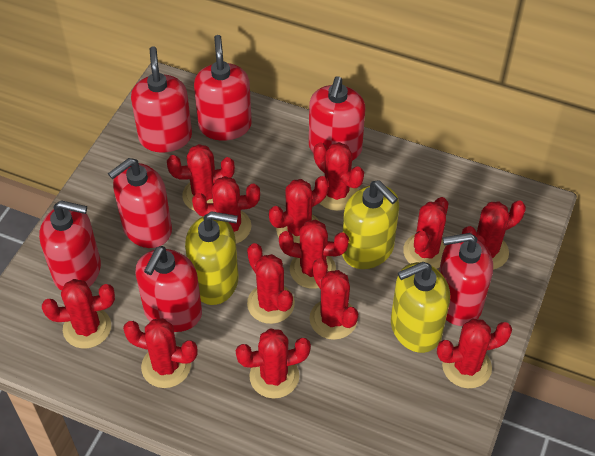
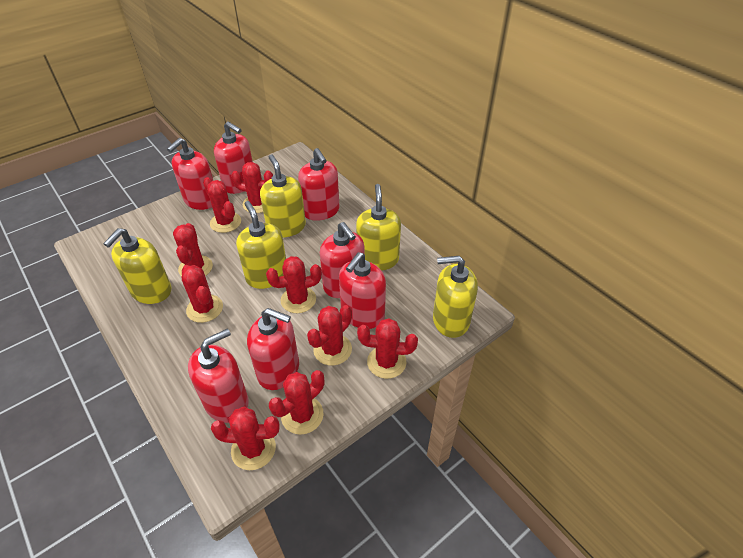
red cactus: [42,279,115,349] [123,318,198,388] [167,144,235,211] [192,176,260,244] [236,328,311,399] [247,243,295,324] [269,176,329,243] [279,219,349,289] [309,258,358,340] [314,142,364,211] [403,197,448,269] [437,319,512,388] [462,201,526,270] = 13 -> [173,223,213,276] [182,265,223,323] [203,177,241,233] [211,406,280,470] [231,162,273,213] [266,256,322,313] [269,370,324,435] [307,305,352,366] [357,318,418,379] = 9
yellow soap dispenser: [185,211,238,305] [342,180,399,269] [391,262,450,353] = 3 -> [103,228,171,304] [236,201,286,289] [260,154,306,238] [356,184,401,271] [433,256,478,338] = 5

